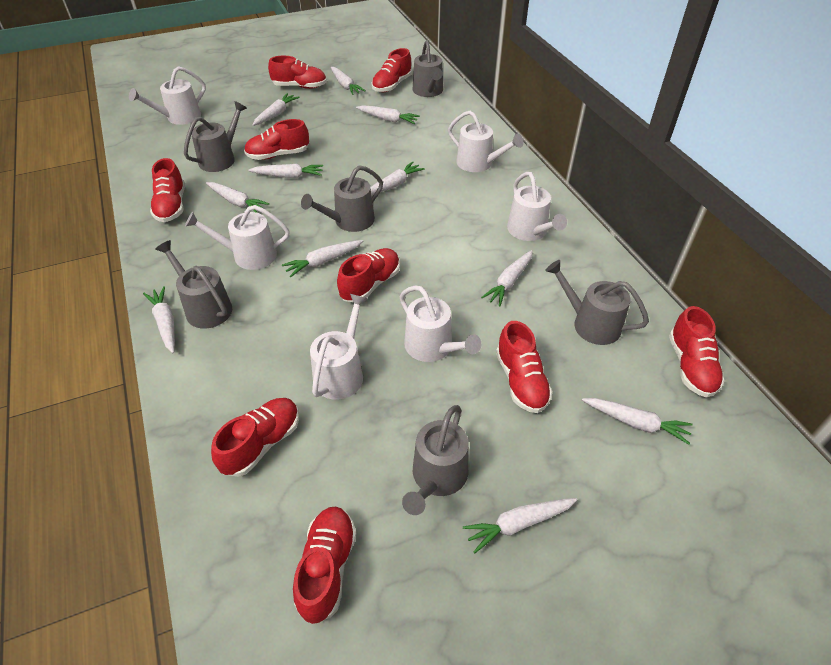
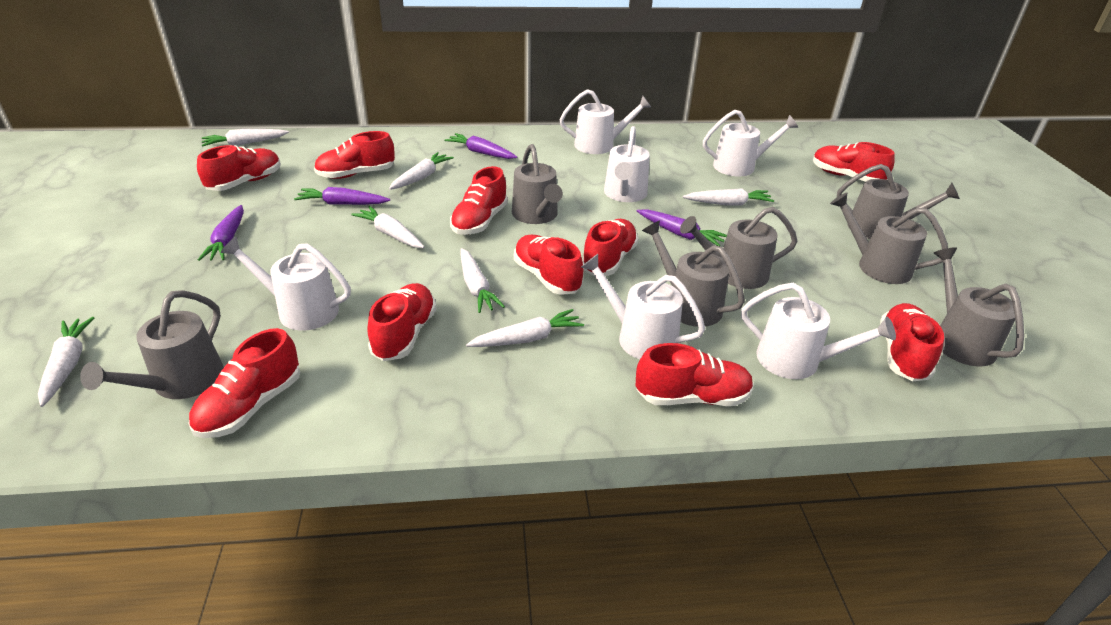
grey watering can: [155,240,232,329] [184,101,247,172] [301,165,383,232] [402,405,469,515] [413,40,443,97] [545,260,649,345] = 6 -> [80,290,224,399] [512,144,563,224] [642,220,745,327] [680,207,797,289] [830,192,948,284] [837,164,960,239] [934,247,1024,366] = 7
purple carrot: none = 0 -> [198,205,244,261] [294,187,390,205] [444,133,517,159] [637,209,727,246] = 4
red shoe: [150,158,185,222] [211,398,299,477] [244,119,309,160] [268,56,327,89] [293,506,356,624] [337,248,400,302] [372,48,412,92] [496,321,553,413] [669,306,725,398] = 9 -> [188,328,300,438] [197,145,281,191] [314,131,395,179] [367,283,436,361] [450,166,508,235] [514,235,583,295] [582,219,638,276] [636,343,754,406] [813,142,895,182] [880,303,944,381] = 10
white carrot: [143,286,175,353] [206,182,269,213] [248,164,323,178] [252,93,300,126] [282,240,363,278] [331,67,366,95] [356,105,420,124] [370,161,425,195] [463,498,578,553] [481,250,533,306] [582,398,693,445] = 11 -> [38,317,94,407] [202,129,289,147] [351,206,424,248] [389,152,454,190] [460,248,505,313] [466,309,584,347] [683,188,774,206] = 7

